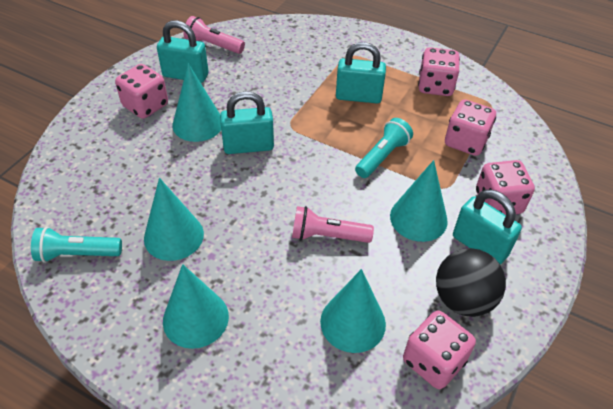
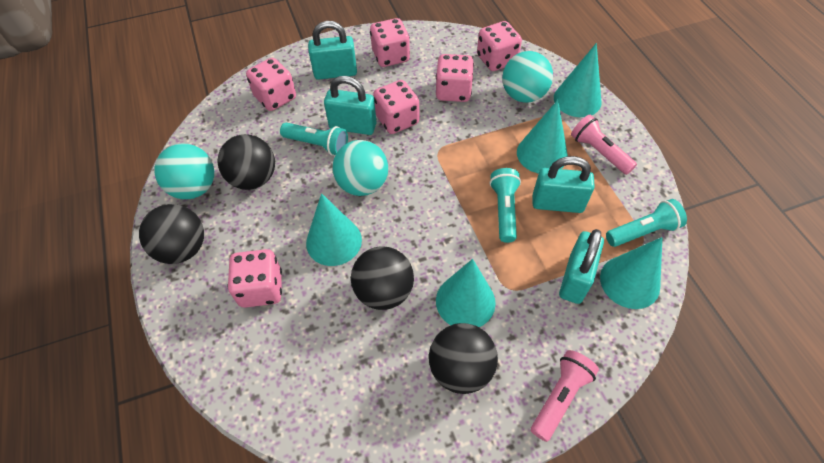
black ball: [436,248,506,317] = 1 -> [139,204,204,264] [218,134,275,190] [351,246,414,310] [429,323,498,394] = 4
pink dice: [115,64,168,119] [403,311,476,389] [418,47,460,96] [445,99,496,156] [476,160,535,215] = 5 -> [227,249,282,308] [246,58,296,111] [370,18,410,67] [373,80,419,134] [436,54,474,102] [477,21,522,71] = 6
turquoise ball: none = 0 -> [154,143,214,199] [332,140,388,196] [502,51,553,103] = 3
turquoise flashlight: [31,227,122,263] [355,118,413,178] = 2 -> [280,123,348,156] [490,168,521,243] [606,199,687,247] = 3

